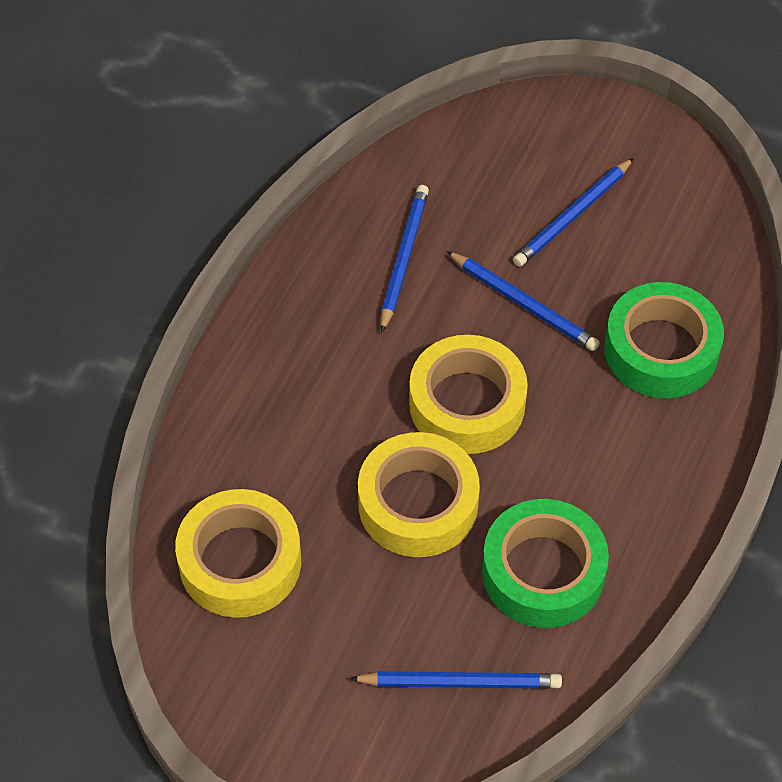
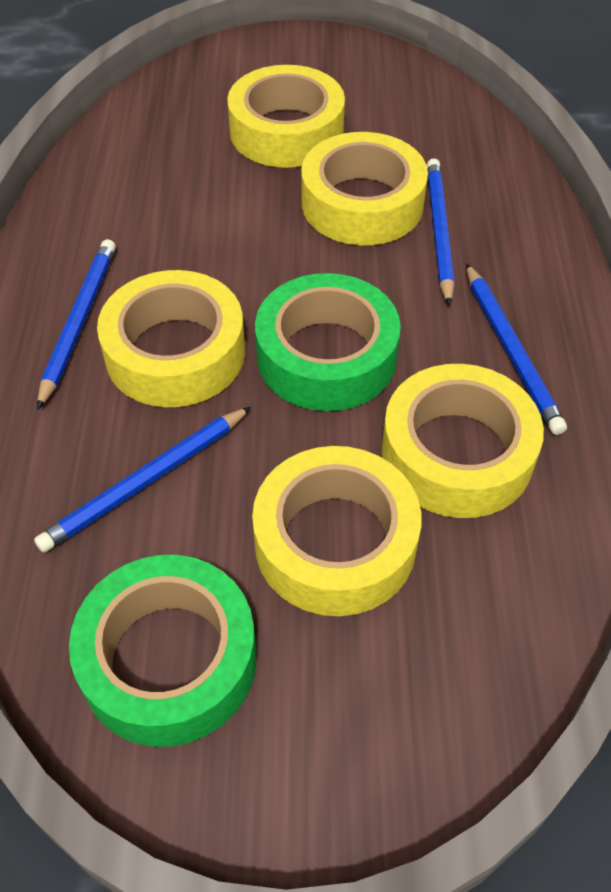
yellow tape: [175,489,301,618] [358,432,480,557] [409,335,528,454] = 3 -> [97,270,245,407] [227,65,345,168] [252,446,421,616] [301,132,428,245] [382,364,544,518] = 5

